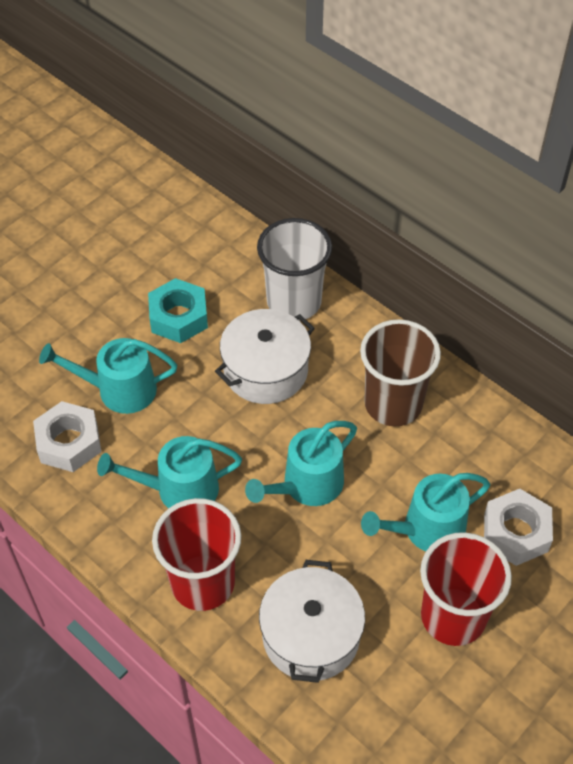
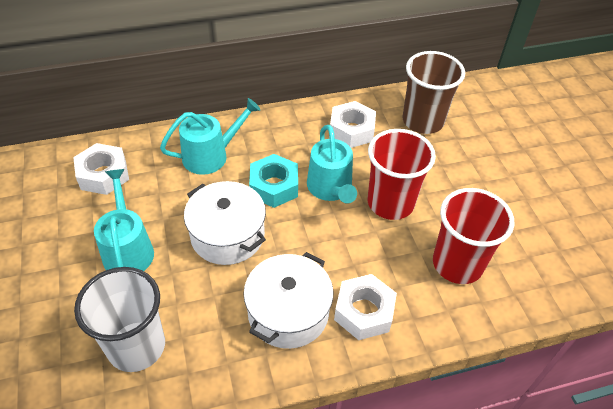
turquoise watering can: [39,338,177,414] [97,436,242,508] [245,421,357,506] [361,473,490,551] = 4 -> [94,169,154,271] [160,98,260,175] [307,125,357,203] = 3
white nut: [33,401,101,472] [484,489,553,566] = 2 -> [73,143,129,195] [330,101,376,148] [334,274,397,340] = 3

